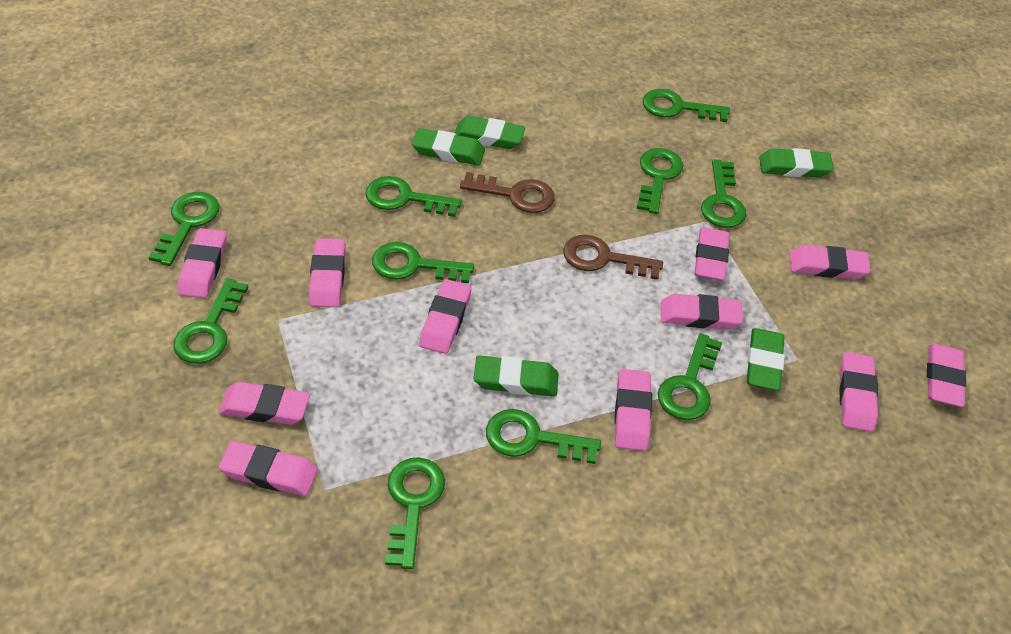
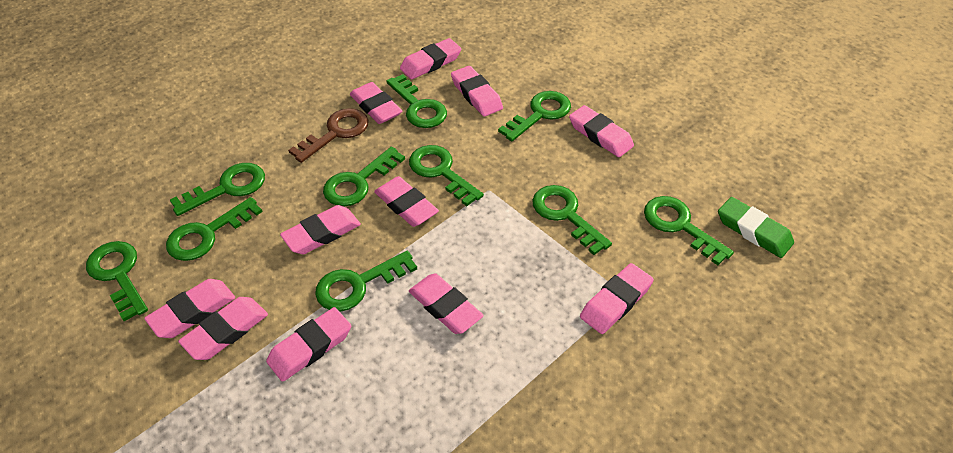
brown key: [460,172,555,213] [563,235,663,280] = 2 -> [288,108,369,163] = 1
green eraser: [412,128,485,166] [455,116,525,149] [473,355,558,397] [747,328,784,391] [759,148,834,178] = 5 -> [718,197,794,258] = 1

